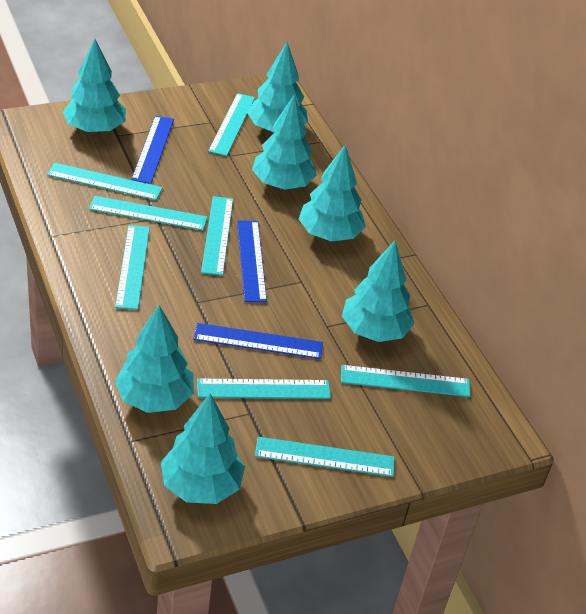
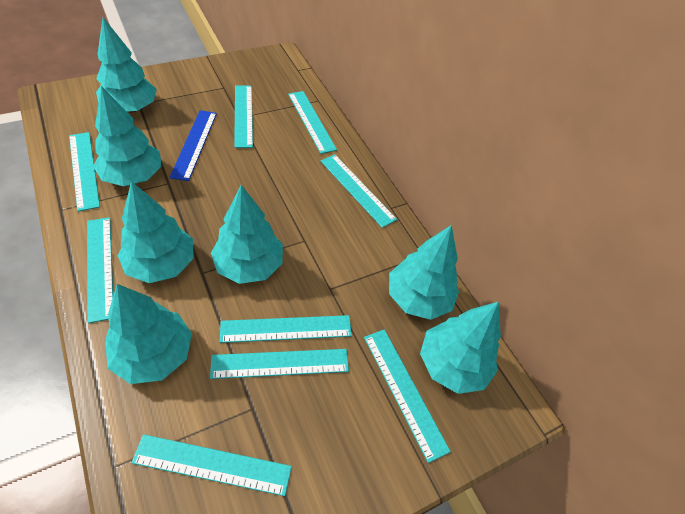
blue ruler: [131,116,174,184] [193,323,323,359] [237,220,267,302] = 3 -> [170,110,217,181] = 1
turquoise ruler: [47,163,163,200] [89,196,208,231] [115,225,150,310] [197,378,331,399] [201,196,233,276] [208,93,255,156] [255,437,395,477] [341,365,471,397] = 8 -> [69,132,100,212] [87,217,113,323] [132,434,292,496] [210,349,349,379] [220,315,352,343] [234,85,253,148] [288,91,337,154] [321,154,397,228] [364,329,451,463] = 9

